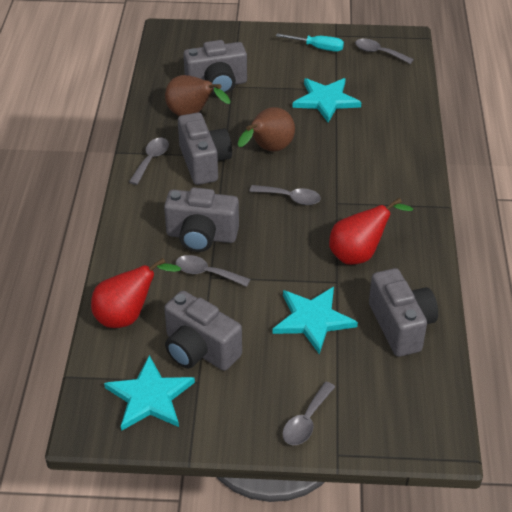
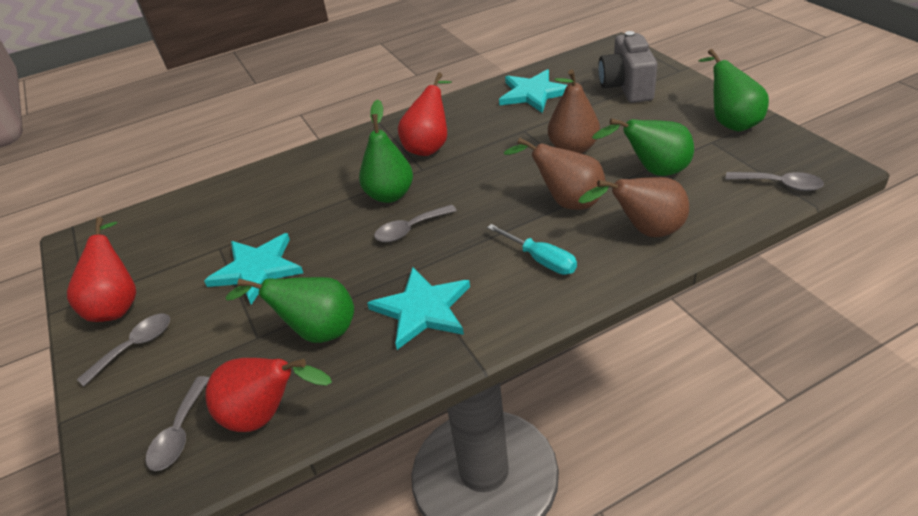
brown pear: [165,75,230,116] [238,107,295,152] = 2 -> [504,138,605,210] [548,70,600,154] [578,177,689,237] = 3
green pear: none = 0 -> [225,277,354,343] [359,99,413,203] [592,118,694,176] [698,49,769,132] = 4
grey camera: [164,187,239,252] [164,291,242,371] [178,113,232,185] [183,40,247,95] [369,268,438,357] = 5 -> [598,31,657,103] = 1
grey spoon: [129,138,169,185] [175,255,251,287] [249,185,321,205] [282,382,335,445] [355,38,414,64] = 5 -> [76,314,170,386] [146,376,210,471] [374,205,457,242] [726,172,824,191] = 4
red pear: [91,258,181,328] [329,198,413,265] = 2 -> [67,217,136,322] [205,358,332,432] [398,72,452,156] = 3

